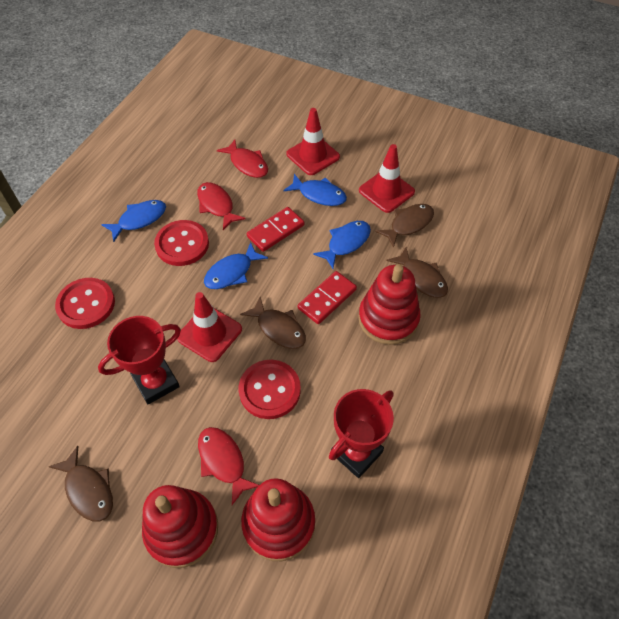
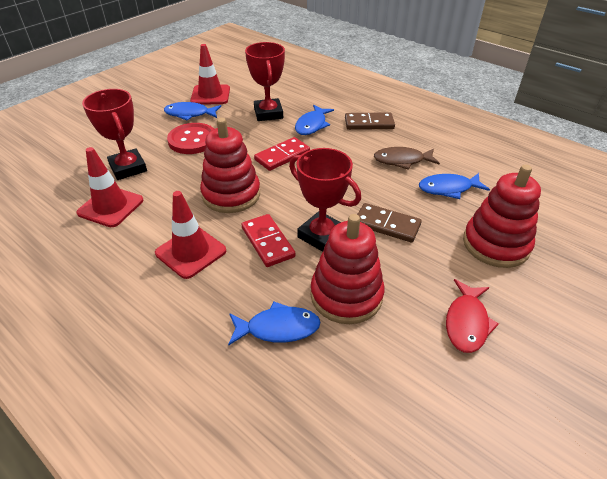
brown domino: none = 0 -> [345,112,395,130] [357,203,422,242] = 2
brown fish: [49,446,113,521] [240,297,306,349] [375,204,434,248] [386,247,448,298] = 4 -> [374,147,440,170] = 1
red button: [55,278,115,329] [154,220,209,266] [239,360,301,419] = 3 -> [167,123,214,154] = 1
red fish: [197,182,246,230] [198,427,259,505] [217,139,268,178] = 3 -> [446,279,499,353] = 1
red trophy: [98,316,181,404] [329,389,394,478] = 2 -> [82,89,147,180] [245,42,285,121] [289,148,361,252] = 3

